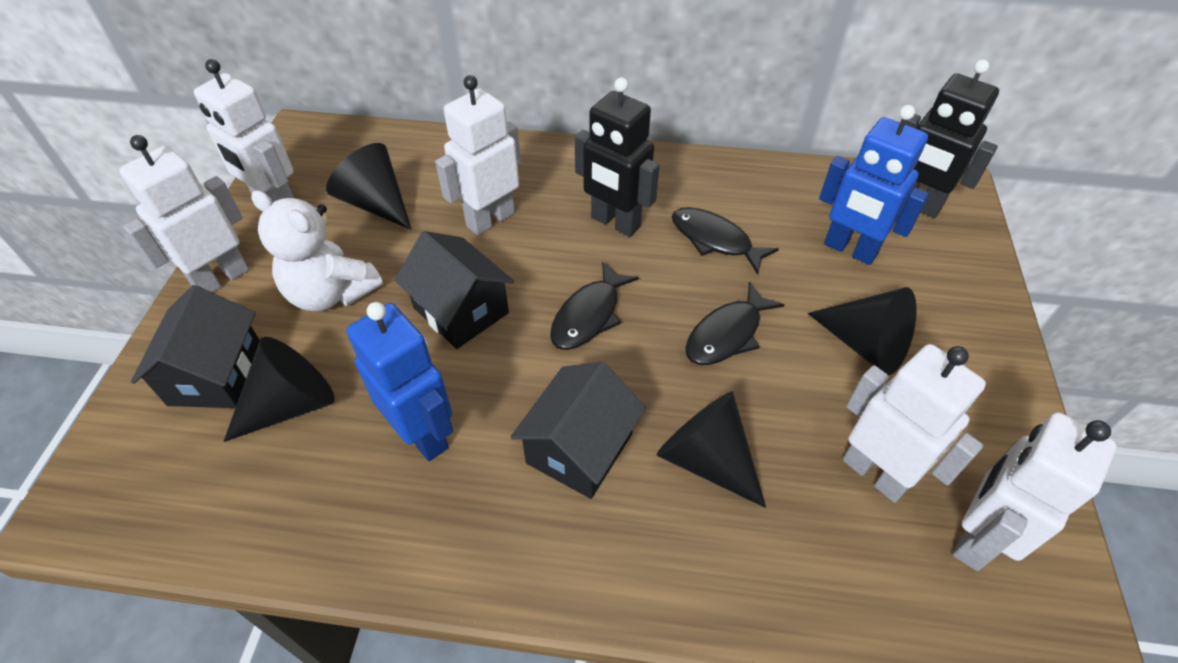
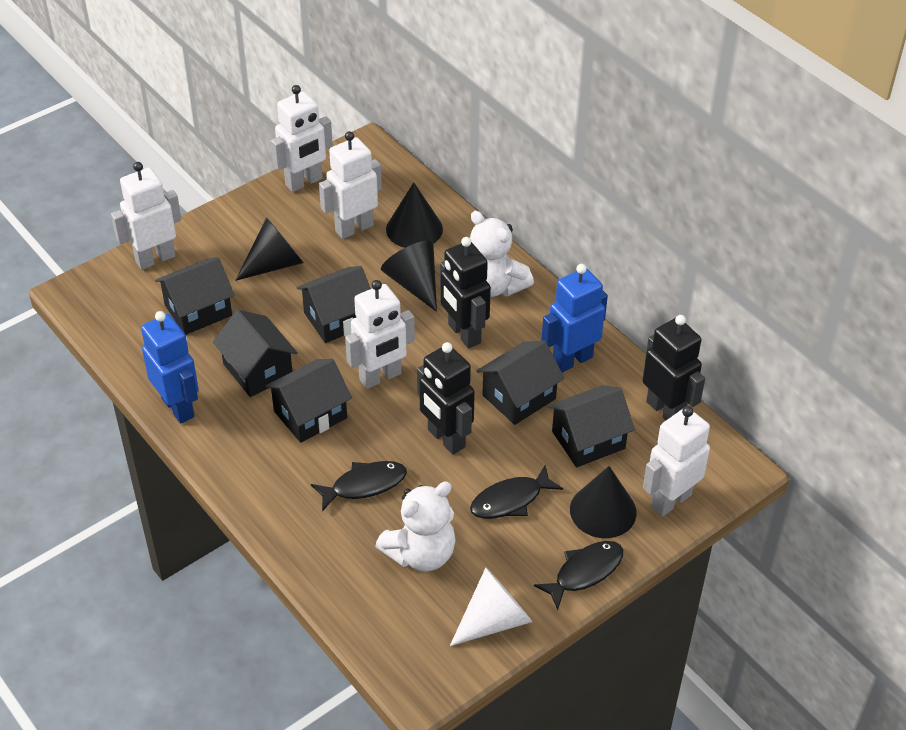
black house: [131,285,260,408] [395,231,514,349] [510,362,646,499] = 3 -> [155,257,235,335] [213,310,298,397] [265,359,352,443] [296,266,371,343] [477,341,565,425] [548,385,635,467] = 6
black robot: [575,77,660,237] [905,59,999,218] = 2 -> [417,342,475,454] [440,237,491,348] [642,315,705,420] = 3
white cone: none = 0 -> [450,568,532,646] = 1
white teddy bear: [251,190,383,311] = 1 -> [375,482,456,572] [470,211,534,297] = 2

